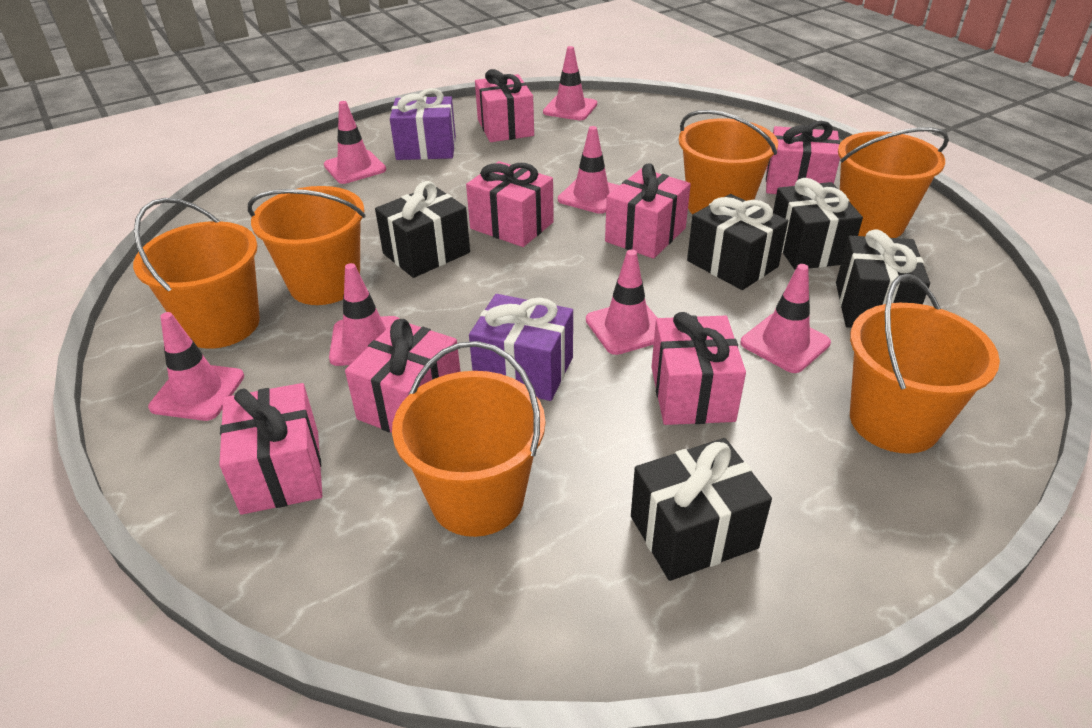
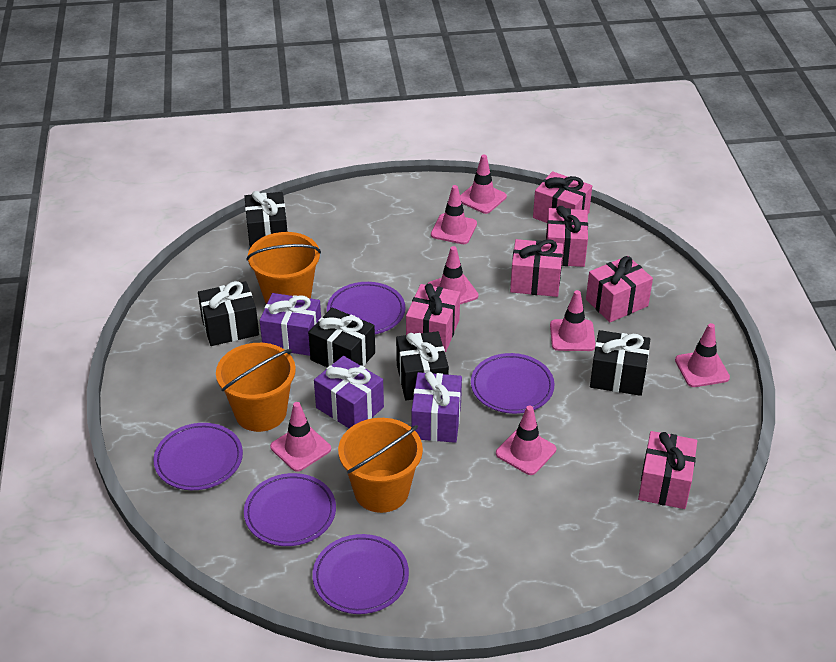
orange bucket: [133,198,260,349] [248,186,365,305] [392,341,545,537] [679,110,778,214] [838,127,949,238] [850,274,1000,454] = 6 -> [216,343,296,432] [247,232,321,304] [338,418,423,513] = 3
pink gift: [219,383,322,515] [345,319,461,433] [466,161,554,247] [475,69,534,142] [605,163,691,259] [652,312,746,425] [766,121,840,194] = 7 -> [406,283,460,352] [510,239,563,297] [533,171,592,223] [546,206,588,267] [586,256,653,322] [638,431,697,509] = 6
purple gift: [390,88,456,160] [469,294,573,401] = 2 -> [260,293,321,356] [314,356,384,428] [411,372,462,443] = 3
purple plate: none = 0 -> [153,423,243,490] [244,473,336,546] [312,534,409,614] [327,282,405,334] [471,353,554,414] = 5

